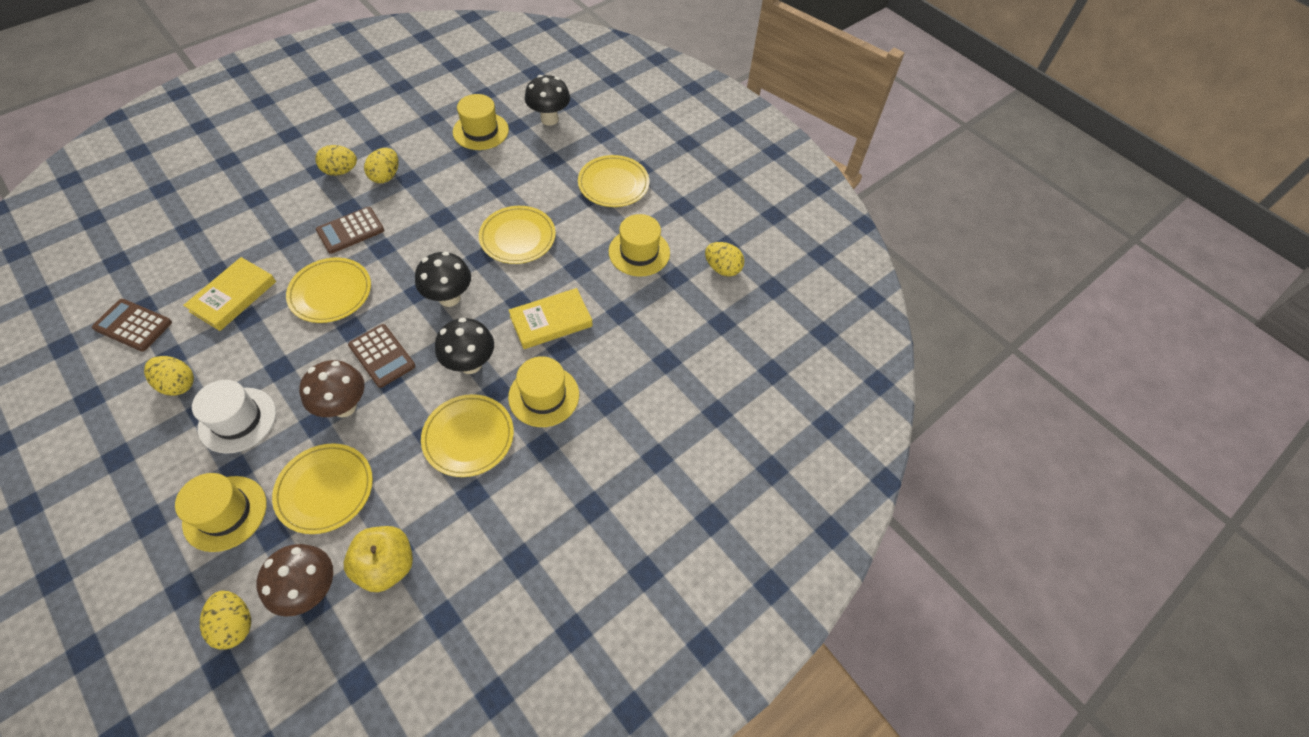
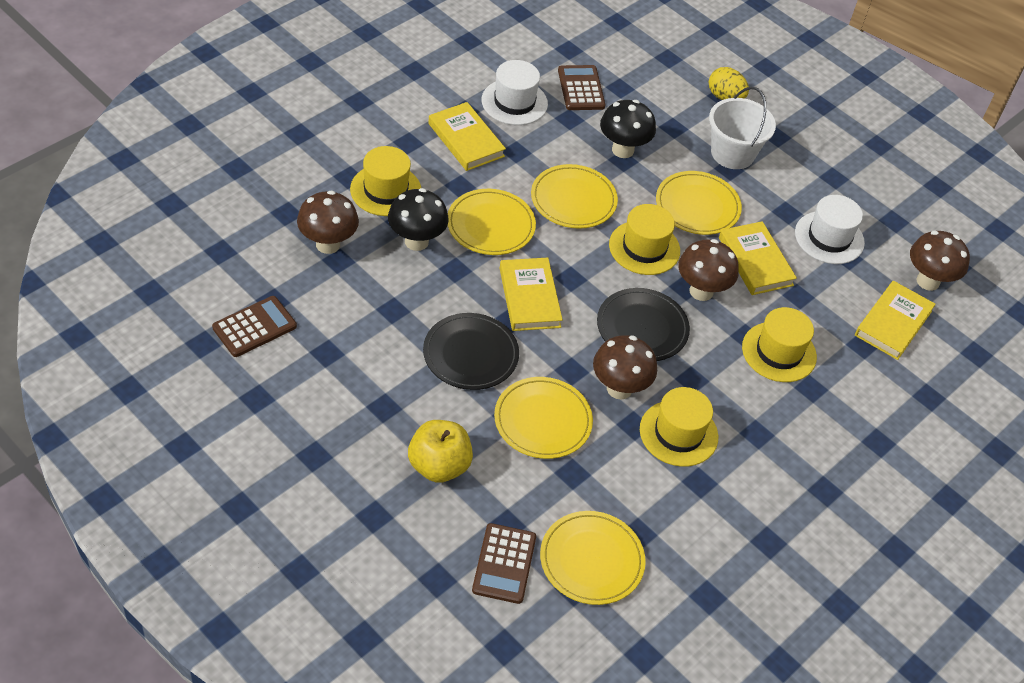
black mushroom: [415,252,471,307] [435,318,494,374] [525,75,570,126] = 3 -> [388,188,449,251] [600,100,656,158] = 2
black plate: none = 0 -> [423,313,519,390] [597,288,690,361] = 2
brown mushroom: [256,544,333,617] [299,360,365,418] = 2 -> [297,191,359,254] [593,335,657,400] [678,239,739,301] [910,231,970,291] = 4
white bucket: none = 0 -> [709,87,776,169] = 1
white hat: [192,380,276,454] = 1 -> [482,60,548,125] [795,195,865,264] = 2
yellow book: [183,257,276,331] [509,288,593,349] = 2 -> [428,102,506,171] [500,258,563,331] [719,221,797,295] [855,281,936,360] = 4
yellow egg: [144,356,194,396] [200,591,251,649] [315,145,357,176] [364,148,399,183] [705,242,745,277] = 5 -> [709,67,749,100] = 1

